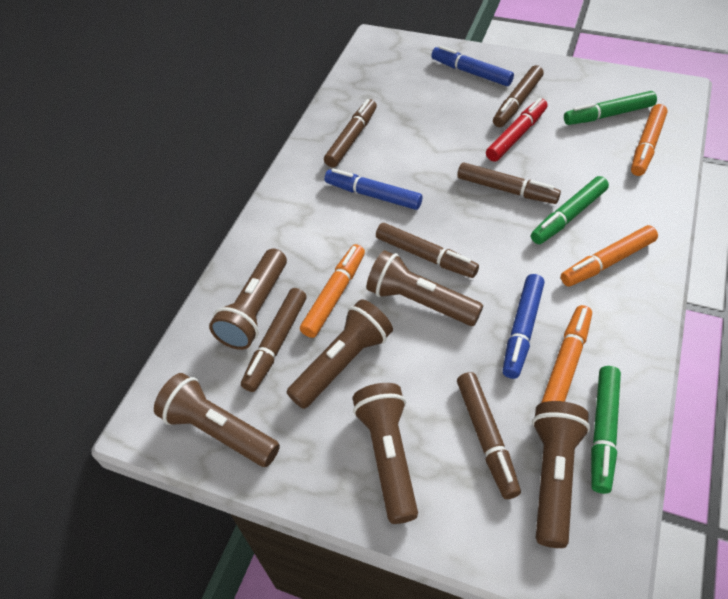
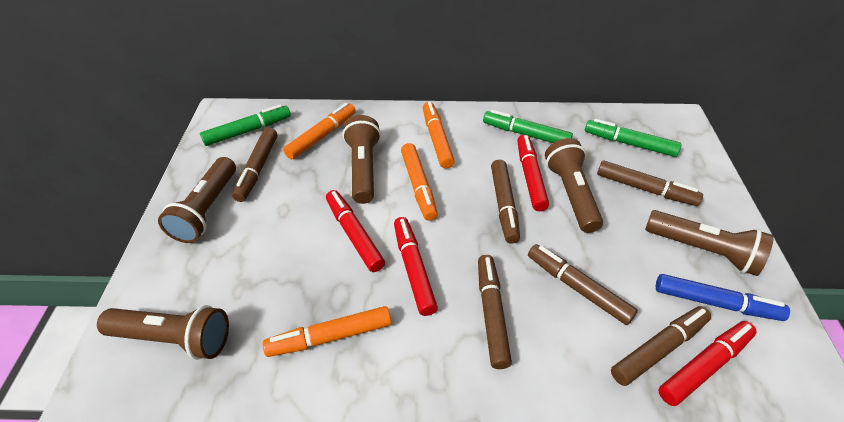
blue marker: [325,168,422,210] [431,46,514,86] [502,274,544,379] = 3 -> [656,274,790,321] = 1
brown flashlight: [154,373,280,467] [209,248,287,350] [287,299,393,409] [353,383,418,524] [367,251,483,326] [532,401,590,548] = 6 -> [97,305,229,360] [158,157,236,243] [343,115,381,204] [545,138,603,233] [645,210,774,276] = 5
red marker: [486,98,548,162] = 1 -> [326,190,385,272] [394,217,438,316] [517,135,549,211] [658,321,757,406] = 4

